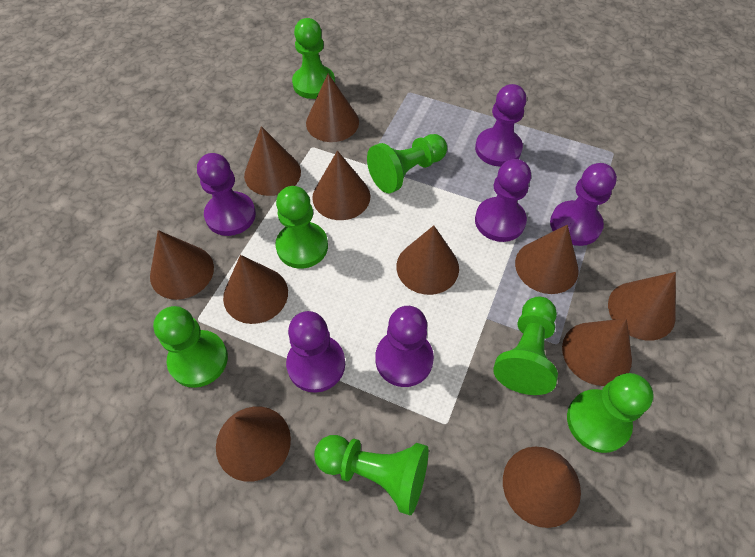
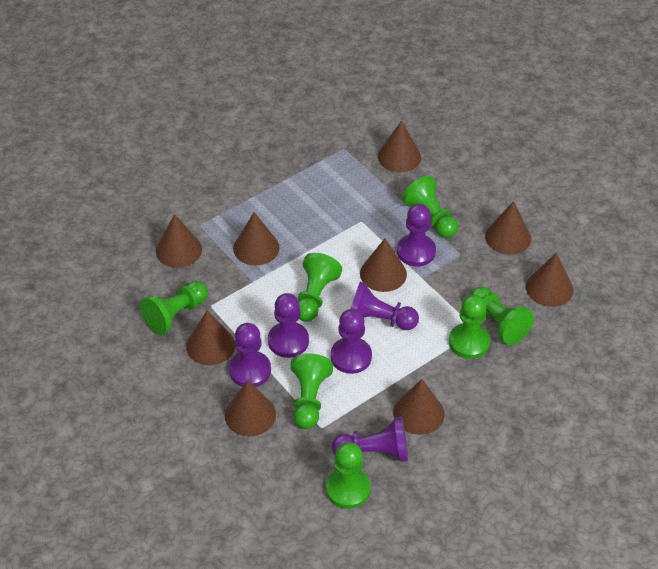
brown cone: [150,230,214,300] [216,406,291,482] [223,255,288,324] [244,126,301,196] [306,74,359,142] [312,151,370,220] [397,225,459,295] [503,446,581,528] [515,225,579,294] [562,318,632,386] [608,272,676,341] = 11 -> [156,214,202,268] [186,311,235,365] [225,381,276,436] [233,212,280,265] [360,238,407,292] [378,121,421,172] [393,379,445,435] [485,201,531,254] [526,253,573,307] = 9

